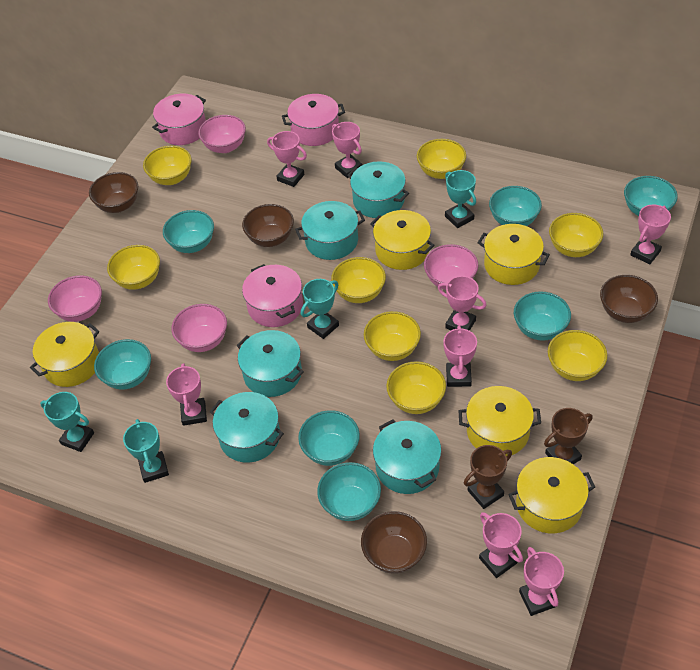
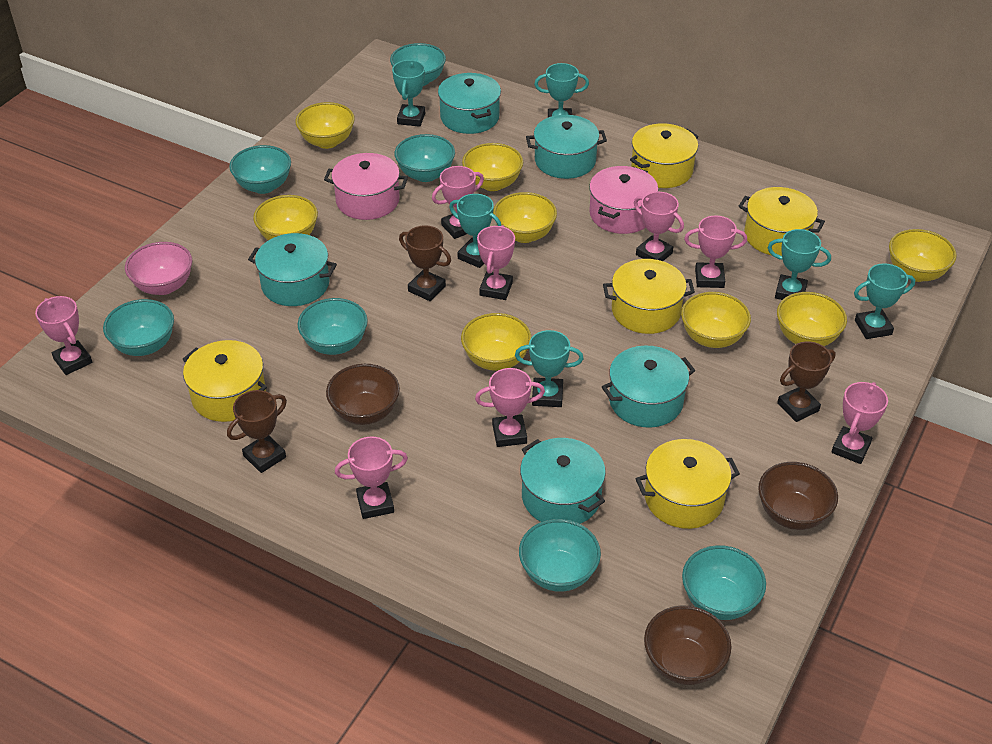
brown bowl: [89,172,138,213] [242,204,294,247] [361,511,427,574] [600,275,658,323] = 4 -> [326,364,400,425] [644,606,731,685] [758,462,838,530] = 3
brown trophy: [464,445,512,509] [544,408,593,464] = 2 -> [227,390,287,473] [399,225,451,301] [777,341,836,422] = 3
pink bowl: [48,275,102,322] [172,304,227,352] [198,115,246,153] [424,244,478,290] = 4 -> [125,242,192,295] = 1
pink pot: [152,94,206,145] [242,264,303,327] [282,94,345,146] = 3 -> [324,153,408,220] [589,166,658,234] = 2
turquoise trophy: [40,392,94,452] [123,419,169,483] [301,279,339,339] [445,170,476,228] = 4 -> [392,60,425,127] [449,194,501,268] [515,330,584,407] [534,63,589,117] [768,229,831,300] [854,263,915,339] = 6

